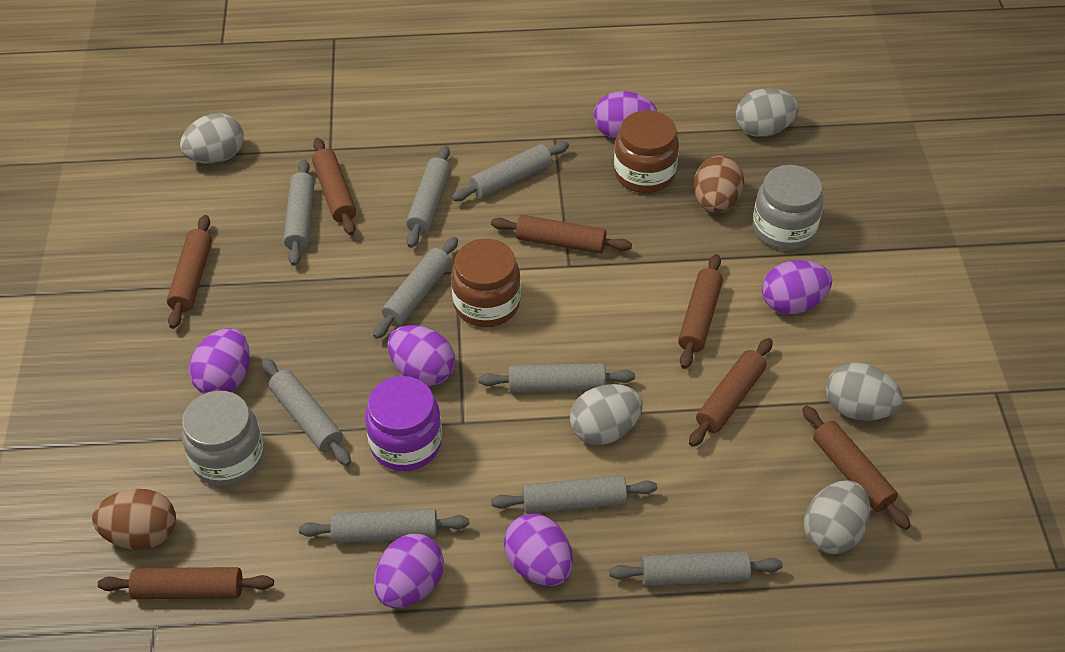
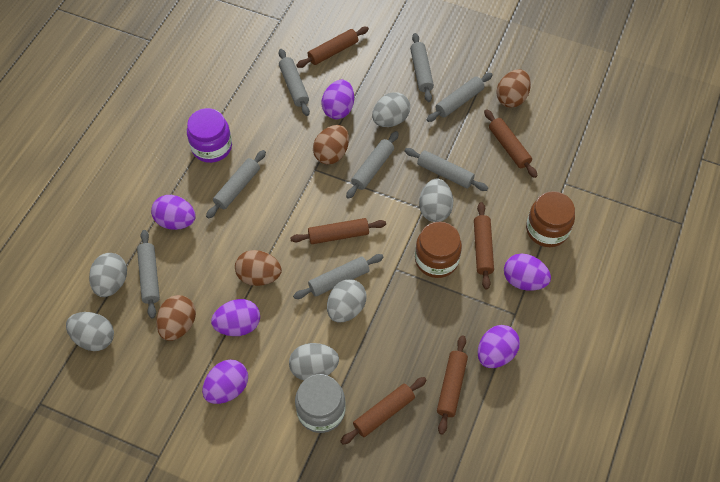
brown egg: [92,489,176,550] [694,156,744,213] = 2 -> [156,295,196,341] [235,250,282,286] [313,125,349,165] [496,69,531,108] = 4
brown rolling pin: [98,567,274,599] [167,215,212,329] [312,138,356,235] [491,215,632,254] [678,254,723,369] [689,338,773,447] [802,405,911,530] = 7 -> [290,218,386,244] [296,27,369,68] [340,377,427,444] [437,335,468,435] [474,202,494,290] [484,109,537,178] = 6
grey egg: [180,113,244,164] [570,384,643,445] [736,88,799,137] [804,480,870,554] [826,363,903,421] = 5 -> [66,312,114,351] [89,253,127,297] [289,343,339,381] [327,279,367,323] [372,92,410,127] [419,179,453,222] = 6
grey jar: [181,391,264,487] [753,165,823,250] = 2 -> [295,374,346,433] = 1
grey rolling pin: [262,358,351,466] [283,159,315,266] [299,508,469,543] [373,237,458,339] [406,146,451,248] [451,142,569,201] [479,363,635,393] [491,475,657,514] [609,551,783,587] = 9 -> [137,230,160,319] [206,150,266,219] [279,49,310,116] [293,254,384,299] [346,131,399,199] [404,148,488,191] [410,33,434,102] [427,73,493,122] = 8

